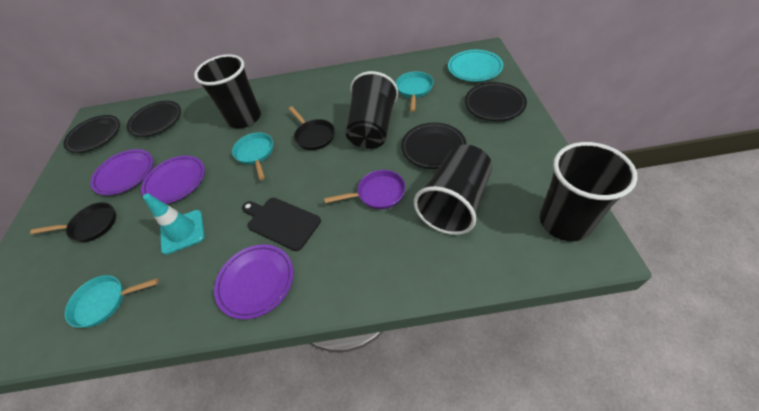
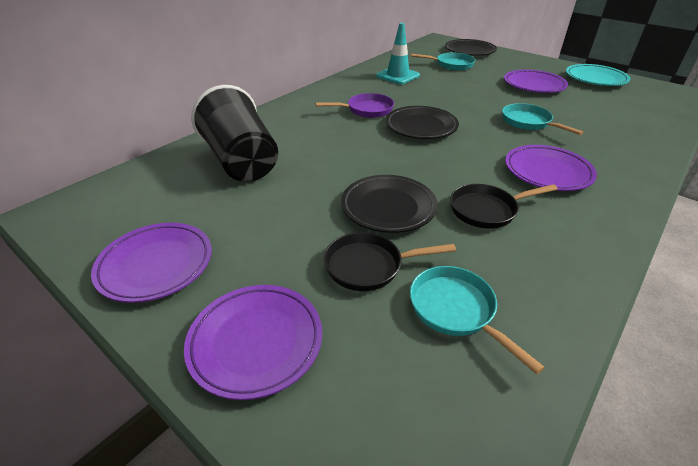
black cup: [194,54,261,128] [346,71,398,149] [414,144,492,235] [540,142,637,242] = 4 -> [191,85,278,182] = 1
black cutting board: [242,198,321,251] = 1 -> none = 0
black plate: [63,115,120,153] [127,101,181,137] [401,123,466,169] [465,82,527,121] = 4 -> [341,175,438,233] [386,106,459,139] [445,39,497,56] = 3
purple plate: [90,149,153,195] [141,156,205,204] [214,245,293,319] = 3 -> [91,223,212,303] [184,285,322,400] [504,69,568,93] [505,145,597,191] = 4

